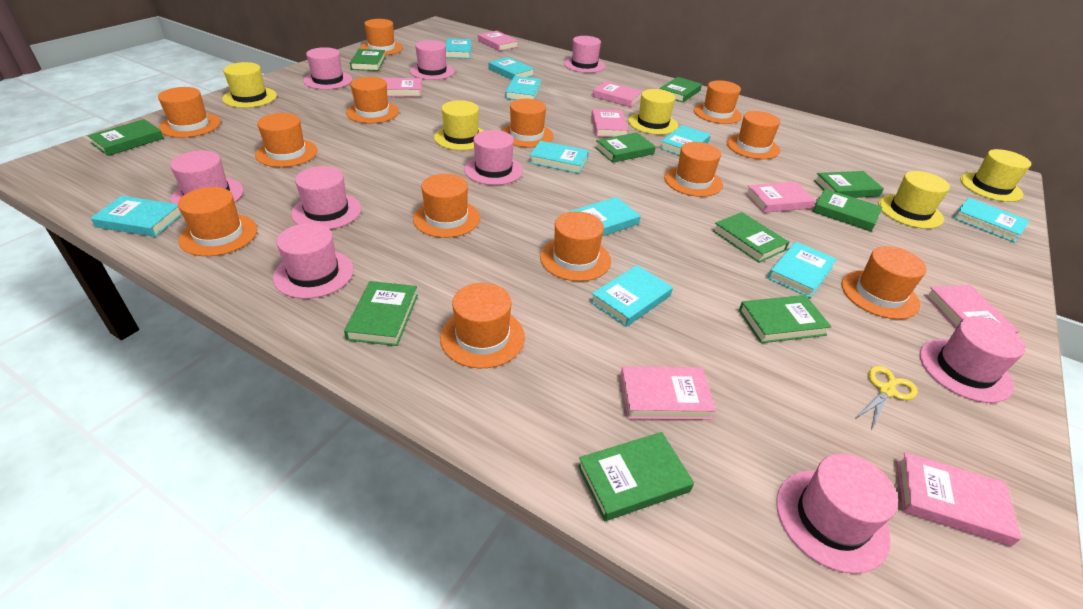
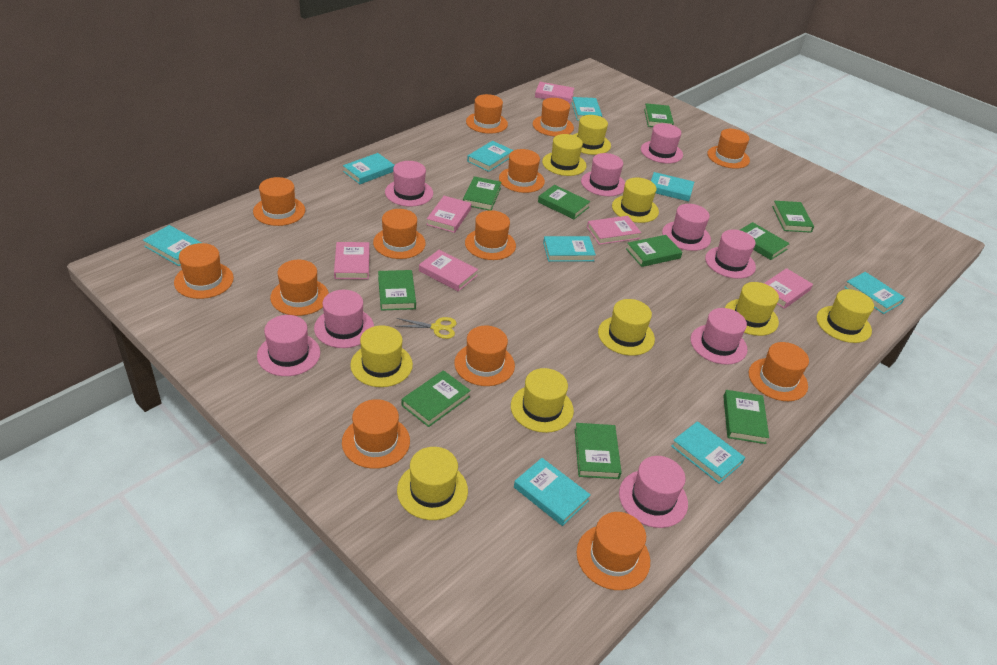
pink book: [382,78,422,97] [478,31,518,51] [591,109,629,137] [592,81,643,107] [620,366,716,420] [745,182,816,213] [897,452,1021,546] [925,285,1019,333] = 8 -> [334,242,370,279] [419,250,478,291] [426,196,471,233] [535,82,574,104] [587,216,641,245] [764,268,813,309] = 6
turquoise book: [91,196,182,237] [445,38,472,59] [488,57,535,80] [505,76,541,100] [529,141,589,174] [569,197,641,236] [591,265,673,327] [660,125,711,156] [768,242,837,298] [953,198,1030,243] = 10 -> [143,225,202,266] [343,153,395,184] [467,141,514,172] [514,458,591,526] [543,236,596,262] [572,97,602,120] [651,172,694,201] [671,421,745,484] [844,272,905,314] = 9
yellow hat: [222,62,277,108] [434,100,484,150] [628,89,678,135] [878,171,950,229] [960,149,1031,202] = 5 -> [350,325,413,387] [397,447,468,520] [511,368,574,433] [542,134,586,176] [574,115,611,155] [598,299,655,356] [612,178,659,223] [725,282,779,336] [816,289,874,343] = 9

